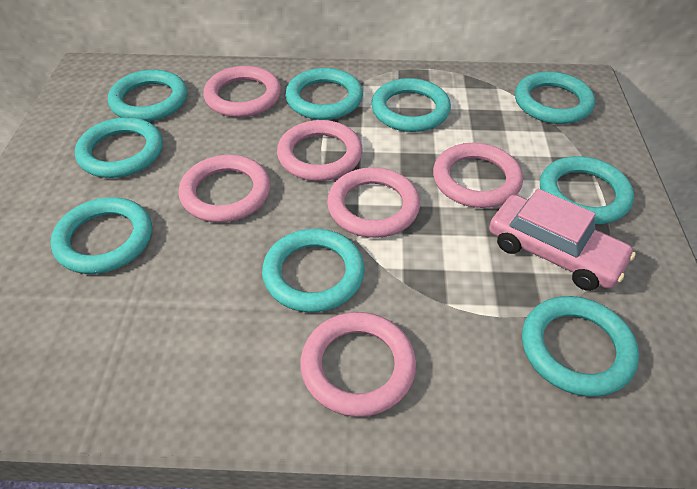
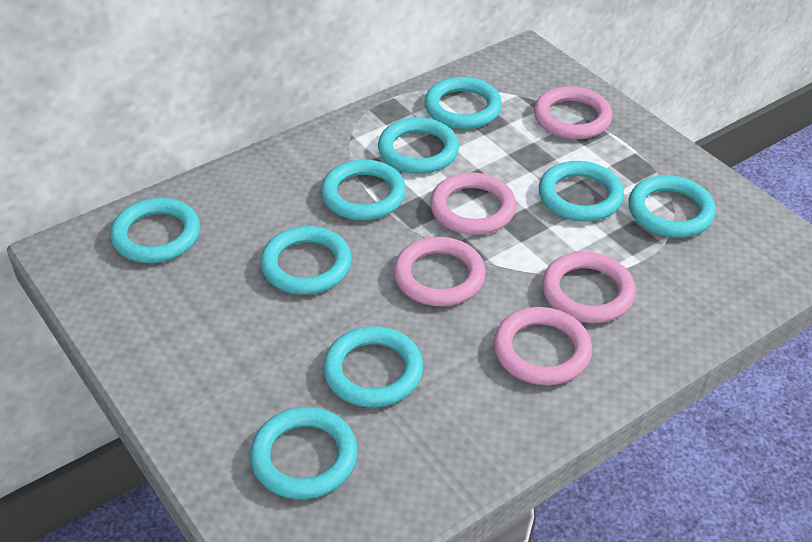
pink car: [489,189,636,291] = 1 -> none = 0
pink ring: [178,155,270,223] [203,66,281,117] [277,120,363,181] [300,312,416,417] [327,167,420,238] [433,143,523,208] = 6 -> [394,237,486,306] [430,173,516,235] [494,307,592,385] [534,86,613,139] [542,252,636,323] = 5

